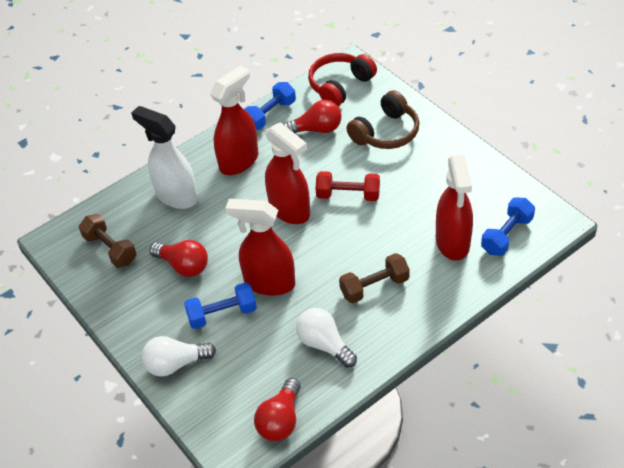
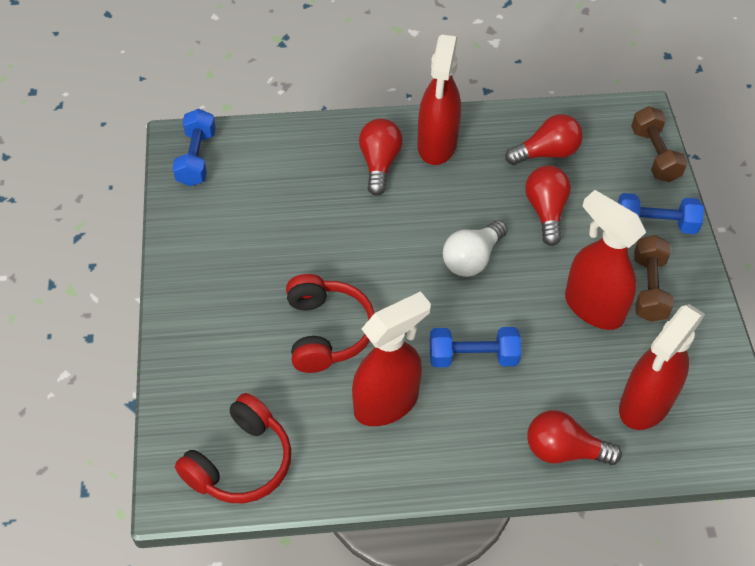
brown headphones: [346,90,419,149] = 1 -> none = 0
red dumbbell: [315,171,380,201] = 1 -> none = 0
red headphones: [308,53,377,107] = 1 -> [175,393,291,503] [286,274,374,373] = 2
red light bulb: [150,240,208,277] [254,378,301,441] [283,100,342,133] = 3 -> [359,118,403,196] [505,114,583,165] [525,165,571,246] [527,410,622,465] = 4
white light bulb: [142,336,216,377] [296,308,357,368] = 2 -> [443,220,508,277] = 1
white spray bottle: [131,106,198,209] = 1 -> none = 0

